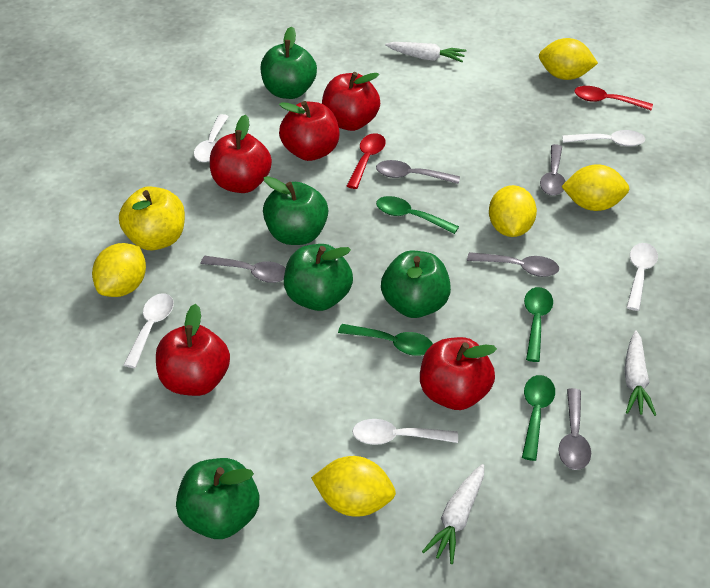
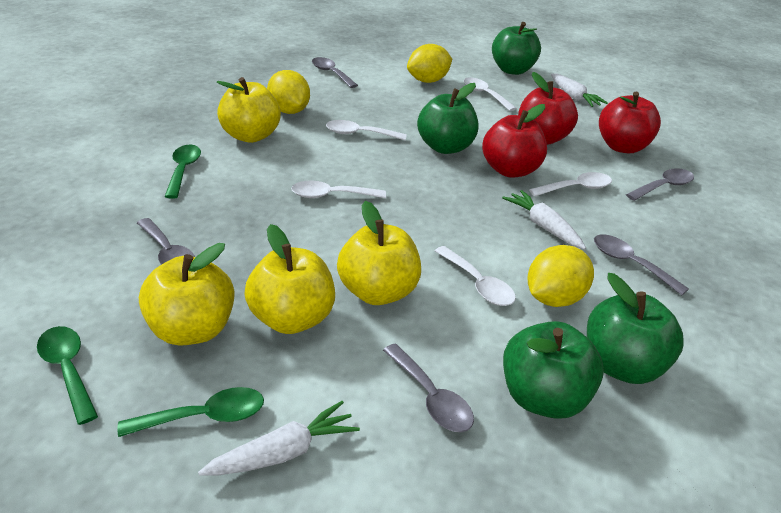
green apple: [176,458,259,539] [260,26,317,99] [263,176,328,245] [284,244,353,311] [381,251,451,318] = 5 -> [417,83,478,154] [492,22,541,75] [503,321,604,419] [587,273,684,384] = 4
green spoon: [338,324,433,356] [376,196,459,234] [522,375,555,461] [524,287,553,362] = 4 -> [37,326,98,425] [117,387,264,437] [165,145,201,199] = 3
red apple: [156,304,230,396] [210,115,272,193] [279,101,339,161] [322,72,380,131] [420,337,497,410] = 5 -> [482,104,547,178] [518,72,578,145] [599,92,661,153] = 3
red spoon: [347,133,386,189] [574,86,653,110] = 2 -> none = 0
yellow apple: [119,186,185,250] = 1 -> [139,243,235,346] [216,77,281,143] [244,224,335,334] [337,201,421,305] = 4
yellow lemon: [92,243,146,297] [311,456,396,517] [489,185,537,237] [539,38,598,80] [561,164,629,211] = 5 -> [267,70,310,114] [407,44,452,83] [527,245,594,307] = 3

